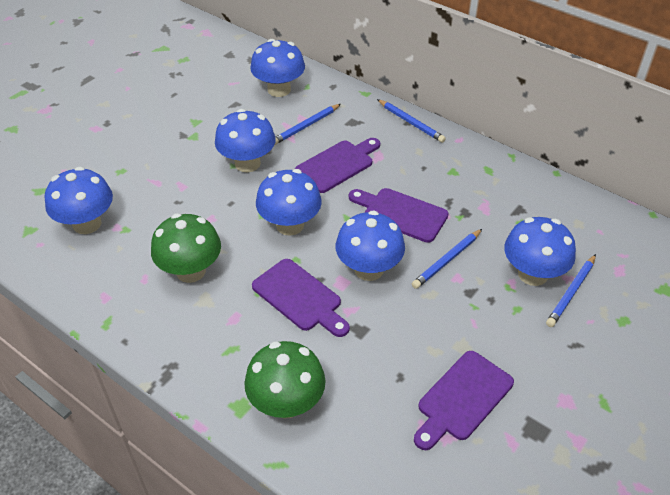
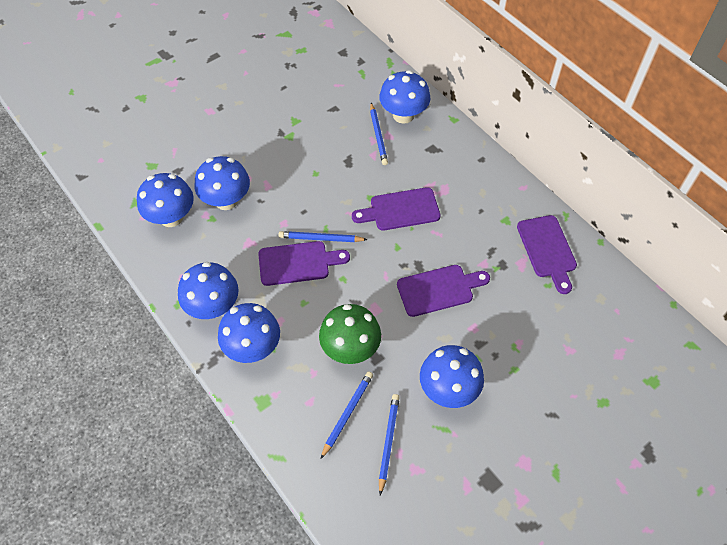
green mushroom: [151,213,221,283] [244,341,325,419] = 2 -> [319,304,381,364] = 1

